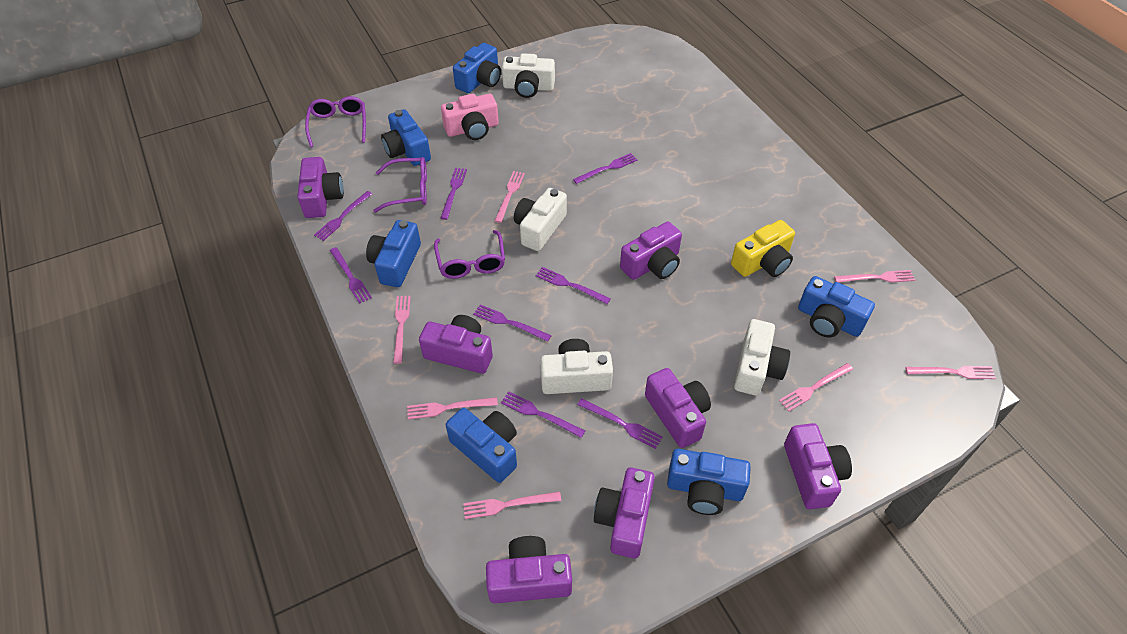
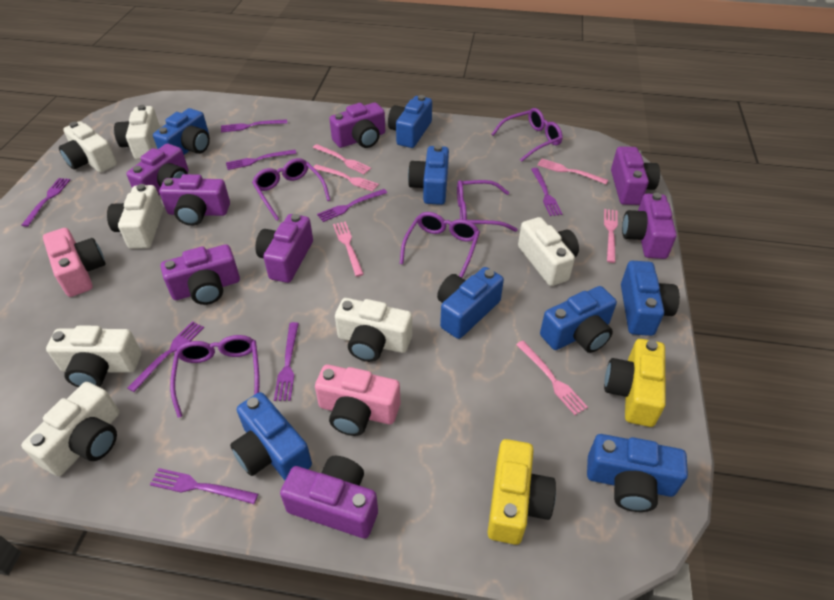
blue camera: [366,220,421,287] [381,109,431,166] [446,408,517,483] [453,43,501,93] [667,449,751,515] [798,276,875,337] = 6 -> [153,108,210,155] [230,392,312,480] [388,95,432,148] [408,145,449,205] [437,267,504,339] [540,286,617,353] [587,434,688,512] [621,261,680,336] = 8
pink camera: [441,94,499,140] = 1 -> [43,228,106,297] [315,364,400,436] = 2
pink fork: [393,296,411,364] [407,397,498,420] [463,492,561,519] [495,171,525,223] [779,363,853,411] [834,270,915,282] [905,366,996,379] = 7 -> [313,144,371,174] [313,164,379,192] [333,221,364,277] [516,341,588,415] [537,158,608,184] [604,209,618,263] = 6
purple camera: [297,157,344,218] [419,315,493,374] [486,536,572,603] [594,468,655,559] [620,222,682,280] [645,368,711,448] [784,423,852,509] = 7 -> [126,144,189,195] [159,174,230,226] [161,244,240,305] [255,214,313,283] [280,456,378,539] [329,102,385,148] [611,146,660,205] [622,193,677,259] = 8
purple glasses: [305,96,366,148] [373,157,427,212] [434,230,505,279] = 3 -> [170,335,259,418] [252,158,330,221] [400,212,480,278] [457,180,518,232] [491,108,563,162] = 5
white camera: [502,53,555,98] [514,188,567,251] [540,339,613,394] [734,319,790,395] = 4 -> [21,382,119,476] [46,326,141,387] [59,121,117,173] [107,184,163,249] [114,105,161,160] [335,298,412,362] [518,217,579,286] = 7
yellow camera: [731,220,795,277] = 1 -> [487,439,556,545] [604,339,666,427] = 2

